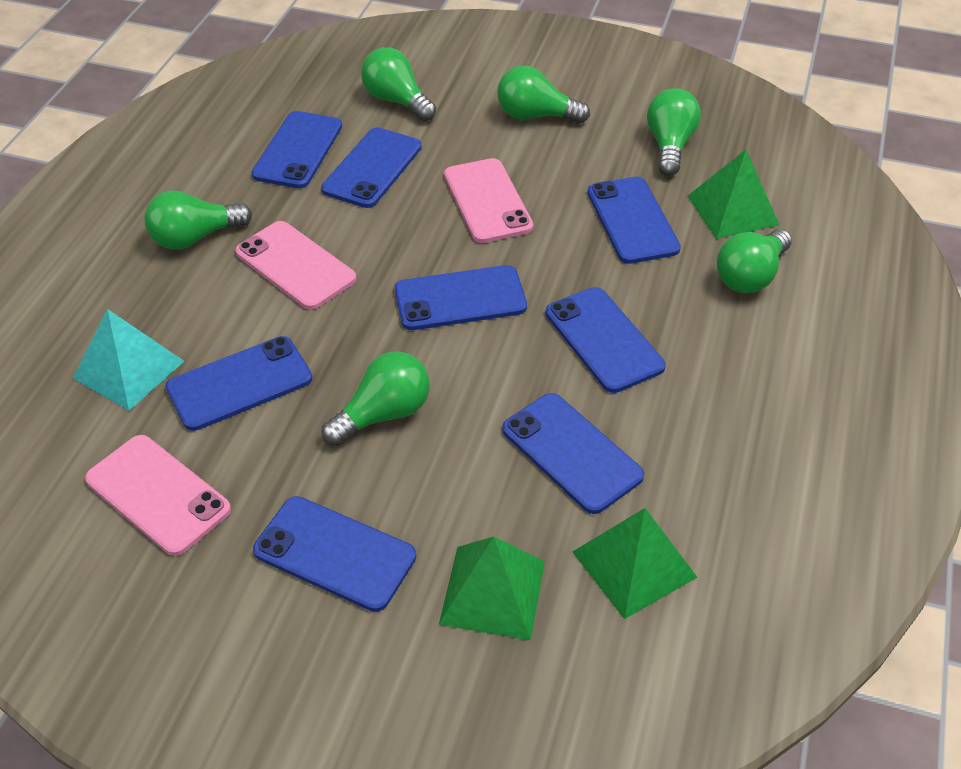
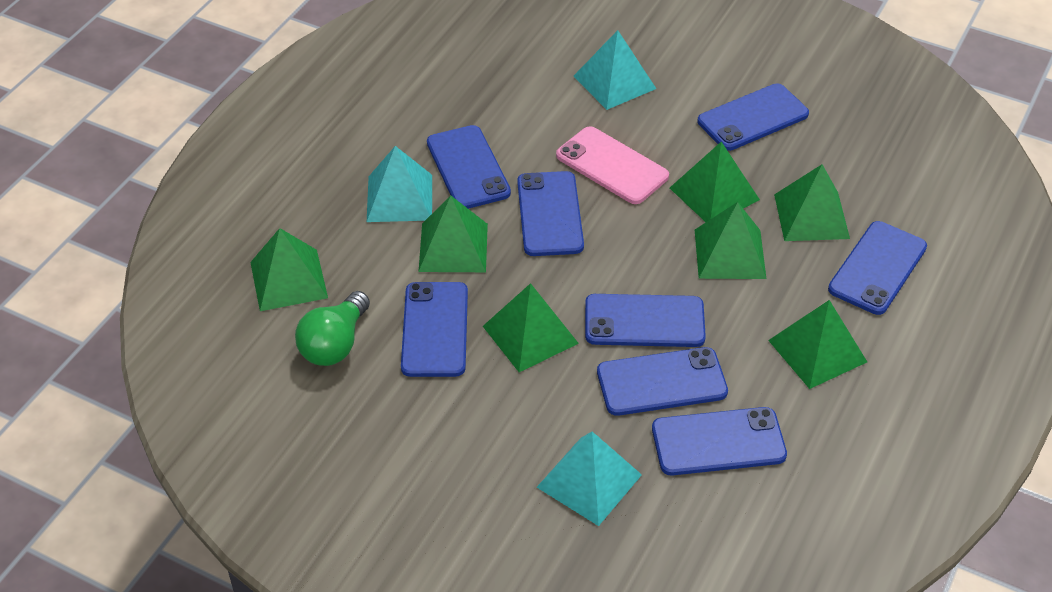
green light bulb: [144,190,252,250] [321,352,430,446] [361,47,436,121] [497,66,590,123] [647,88,701,176] [717,229,792,293] = 6 -> [295,291,370,366] = 1
green pyramid: [439,537,545,640] [572,508,697,619] [688,150,779,239] = 3 -> [250,228,328,311] [418,196,488,272] [483,283,579,372] [670,142,760,222] [695,202,766,279] [768,300,867,389] [774,164,850,241] = 7
pink phone: [85,435,231,556] [235,221,356,310] [444,158,533,243] = 3 -> [556,126,669,204] = 1
turquoise pyramid: [73,309,184,411] = 1 -> [367,146,432,222] [537,432,642,526] [574,30,656,110] = 3

